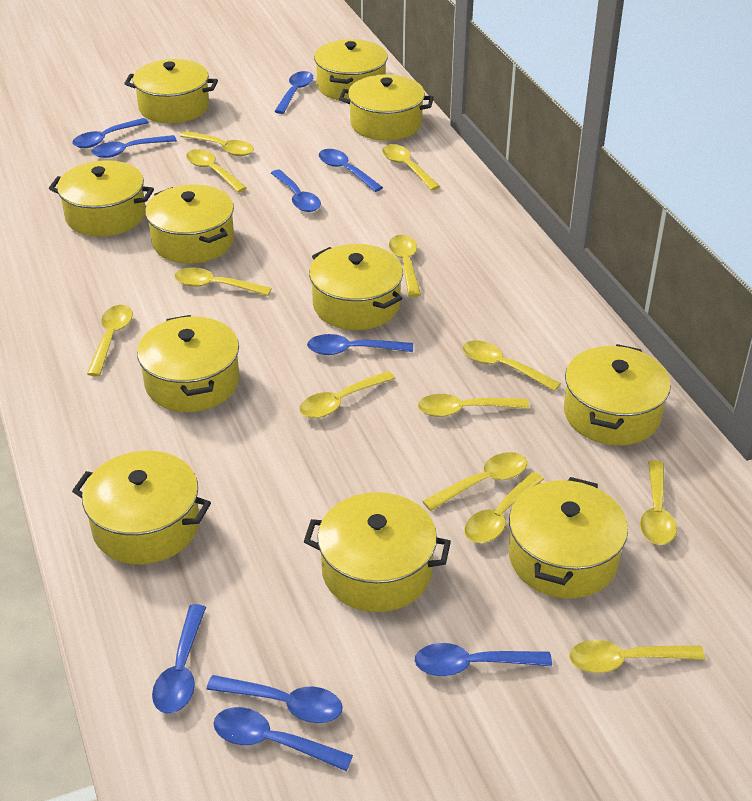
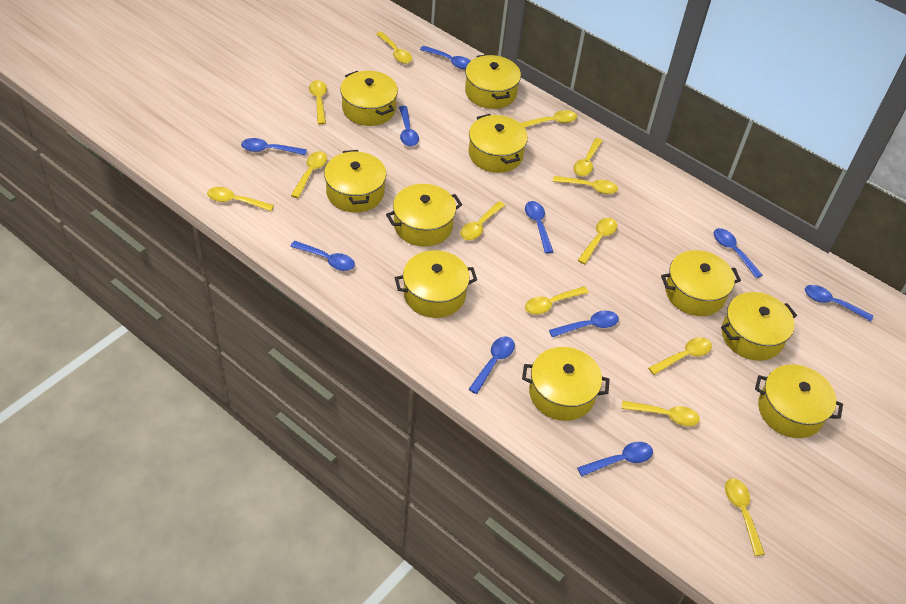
yellow pot: [49,160,154,237] [72,451,211,564] [124,59,218,123] [137,315,239,412] [145,185,234,264] [304,492,451,612] [309,244,403,330] [314,39,388,100] [339,74,434,141] [509,477,628,598] [564,344,671,445] = 11 -> [324,150,386,213] [340,71,398,126] [386,184,462,247] [395,250,477,318] [465,54,521,109] [468,114,528,173] [522,347,610,421] [661,250,741,316] [721,292,797,361] [755,364,843,438] = 10

